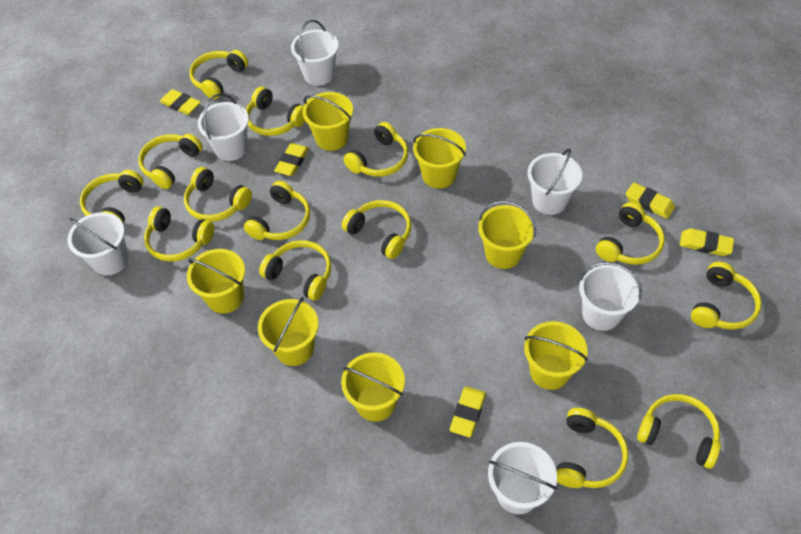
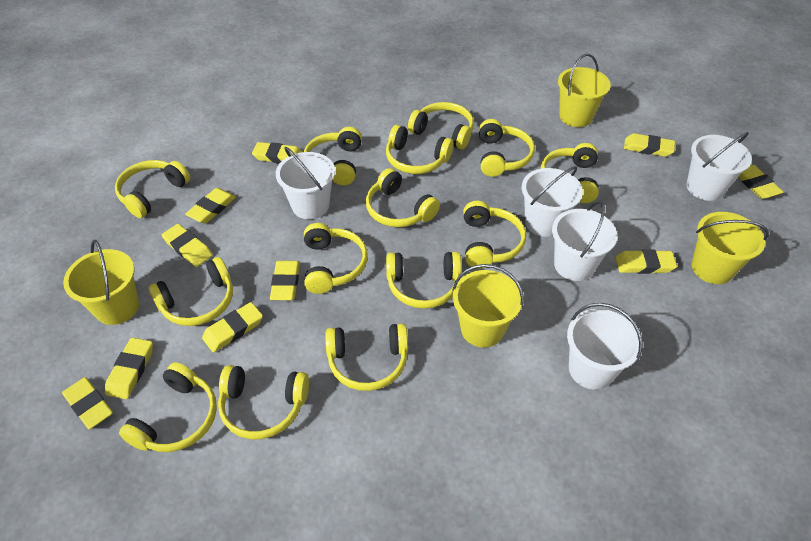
white bucket: [68,212,129,275] [198,93,249,161] [291,20,339,86] [488,442,557,514] [527,148,582,215] [579,262,642,331] = 6 -> [276,147,335,219] [522,166,583,237] [552,201,617,281] [567,303,643,390] [686,132,752,201] = 5
yellow bucket: [187,249,245,314] [258,297,319,366] [303,92,353,151] [341,353,405,422] [413,128,466,189] [478,201,536,269] [524,321,588,390] = 7 -> [63,240,139,325] [452,264,524,347] [558,54,611,127] [692,212,769,284] = 4
yellow eraser: [160,89,201,115] [274,143,309,176] [449,386,486,438] [626,182,675,219] [680,228,734,256] = 5 -> [62,377,113,429] [105,338,153,399] [162,224,213,267] [185,188,236,224] [202,302,263,353] [252,142,302,164] [270,261,300,300] [615,250,677,274] [624,133,675,157] [738,165,783,199] = 10

